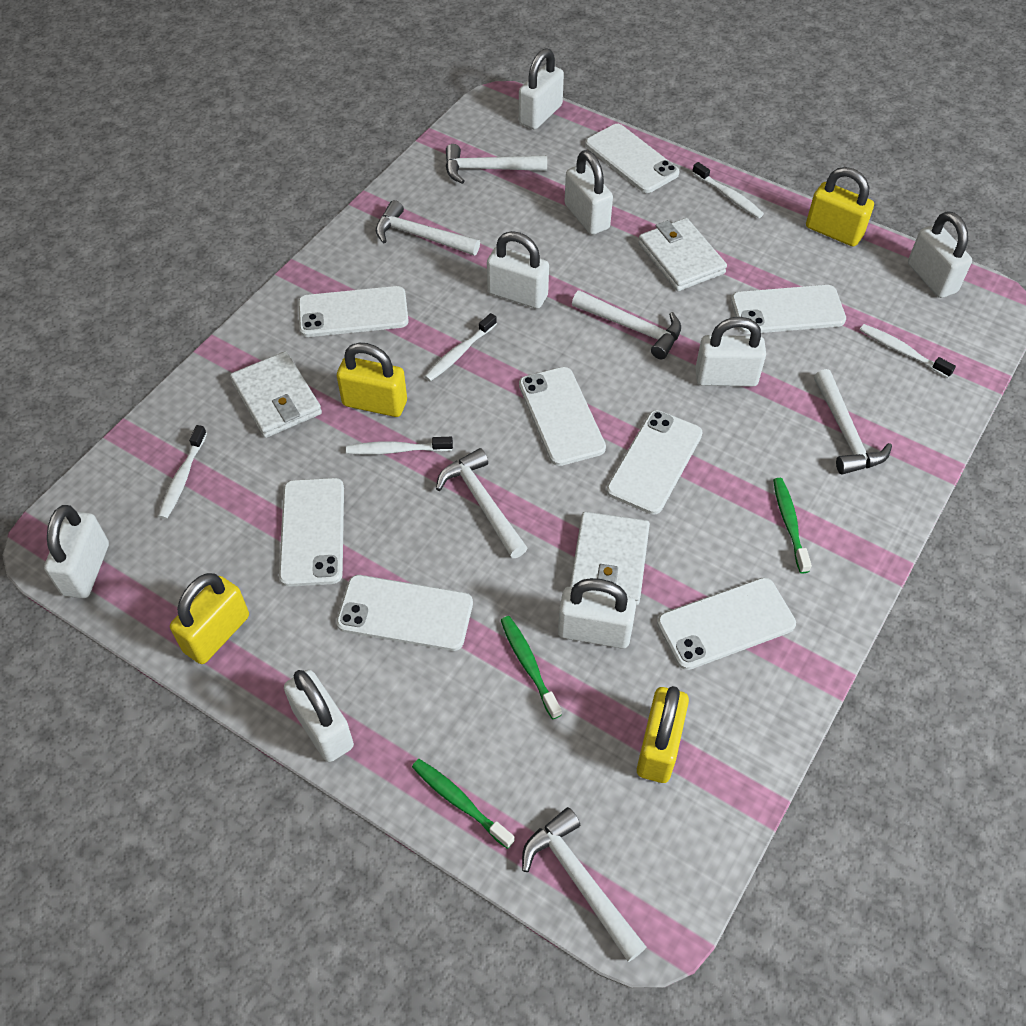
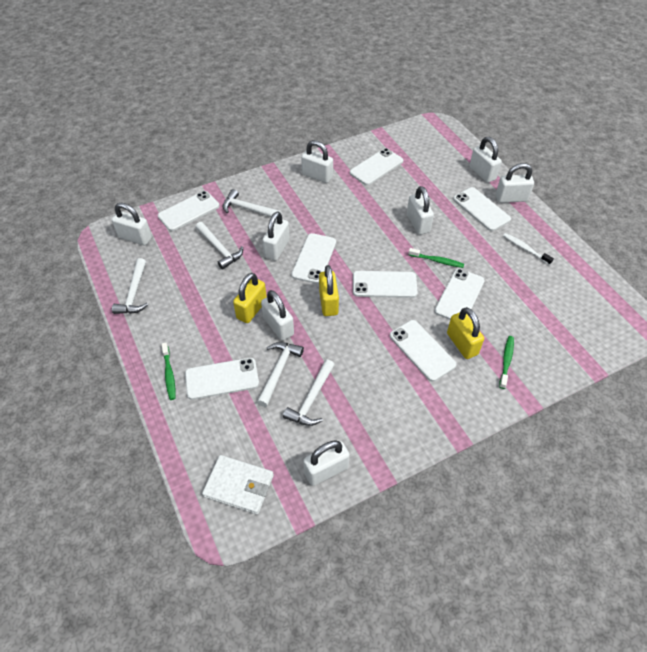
white hammer: [376,200,480,256] [436,448,527,558] [446,144,547,184] [522,807,646,962] [572,290,681,359] [814,369,892,475] = 6 -> [112,258,148,314] [195,222,243,269] [223,189,282,217] [257,342,304,407] [283,359,335,426] = 5
white toothbrush: [158,425,207,519] [346,437,453,455] [424,313,497,381] [692,162,764,218] [860,324,956,378] = 5 -> [503,233,554,265] = 1
white wallet: [230,351,322,438] [570,512,650,605] [638,218,727,291] = 3 -> [202,455,274,515] = 1
yellow padlock: [170,573,249,664] [337,343,407,417] [637,686,689,783] [806,167,874,247] = 4 -> [233,273,267,323] [319,265,339,316] [447,307,484,359] = 3

